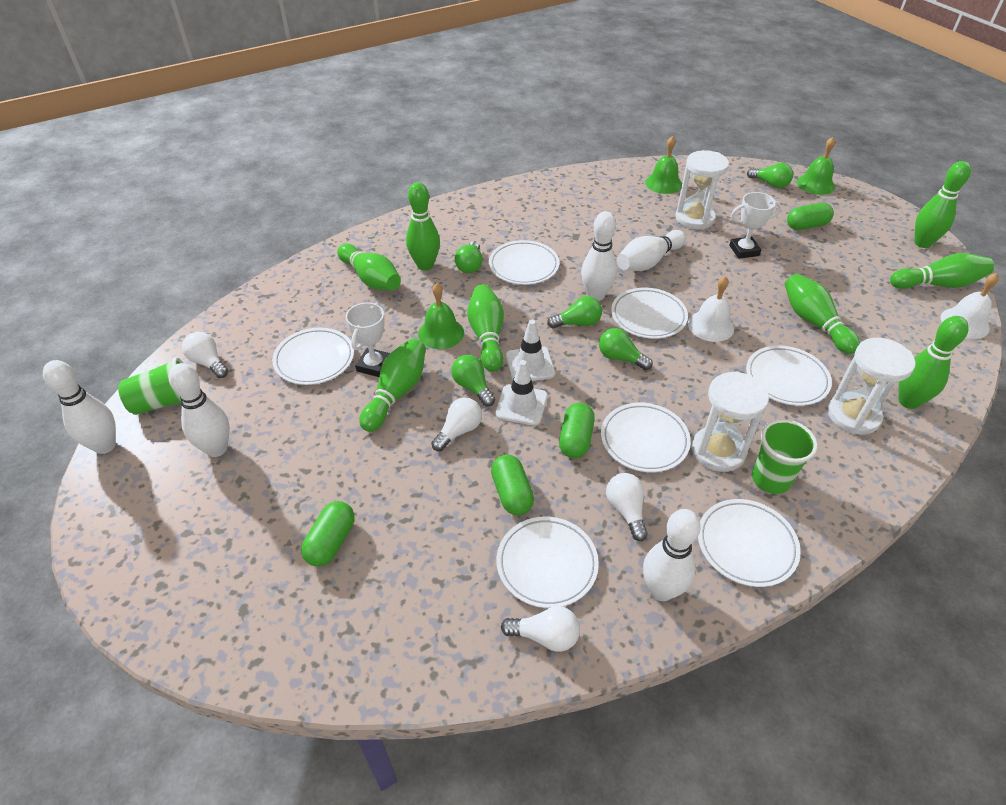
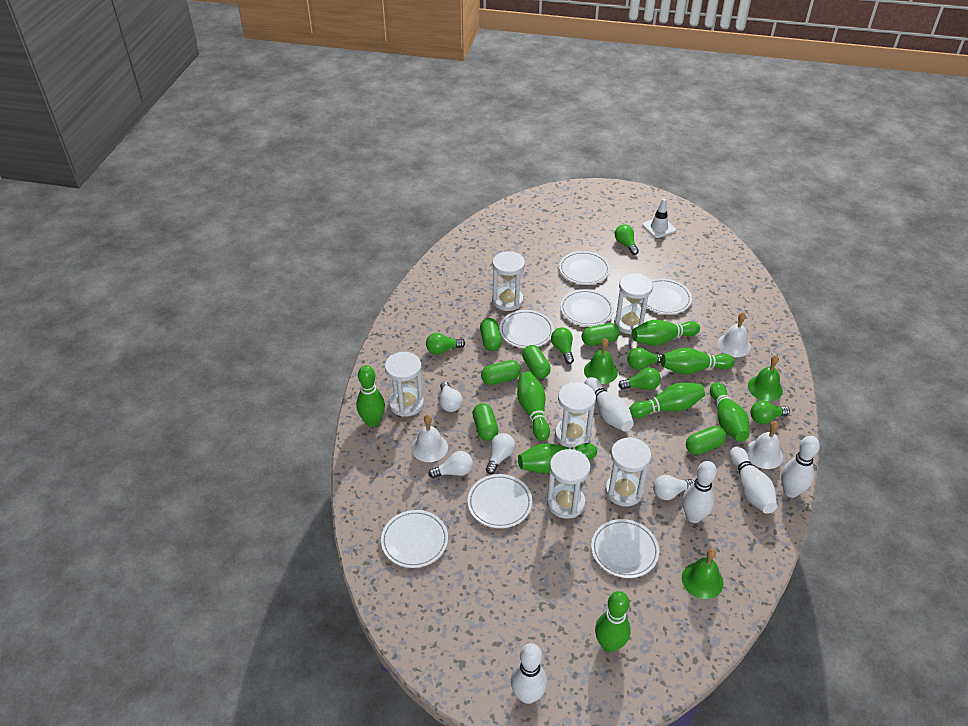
green capsule: [301,501,354,567] [491,454,534,515] [559,403,595,458] [787,203,834,230] = 4 -> [473,403,498,441] [480,318,502,351] [481,360,521,385] [522,345,551,378] [581,323,620,346] [686,426,727,455] = 6
green cup: [118,357,183,415] [752,419,818,494] = 2 -> none = 0
green light bulb: [451,355,495,406] [454,241,483,273] [547,296,602,328] [599,328,653,370] [747,163,793,188] = 5 -> [426,333,465,355] [551,327,574,364] [615,224,639,255] [618,367,661,390] [627,348,663,370] [751,401,790,424] = 6
white bell: [688,276,734,342] [941,273,999,339] = 2 -> [411,415,448,462] [717,312,751,357] [746,421,783,469] = 3
white hourglass: [675,150,729,230] [692,372,769,472] [828,338,916,435] = 3 -> [385,352,424,417] [492,251,525,311] [547,449,590,519] [555,382,596,448] [605,437,651,507] [614,273,653,334] = 6
white traffic cone: [495,360,548,426] [506,320,555,381] = 2 -> [642,198,676,238] = 1
white trophy: [346,302,390,377] [729,192,781,259] = 2 -> none = 0

